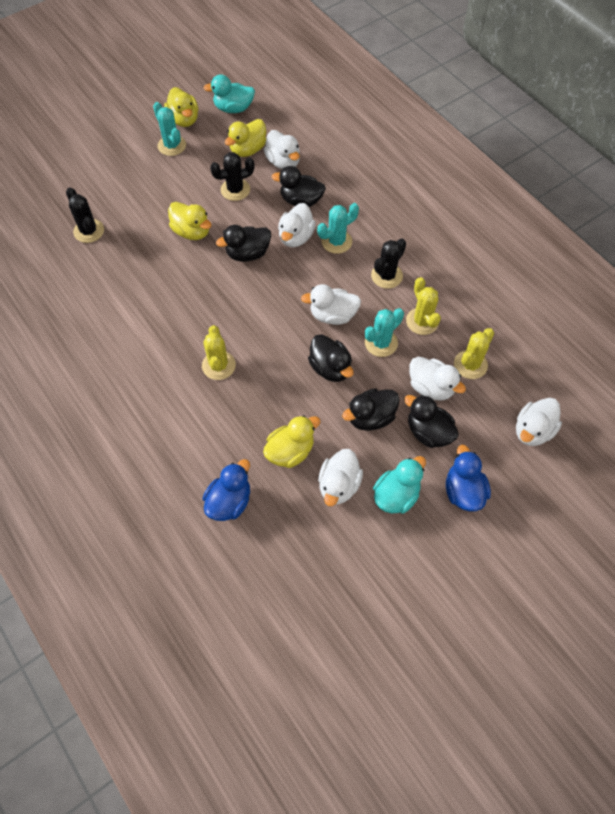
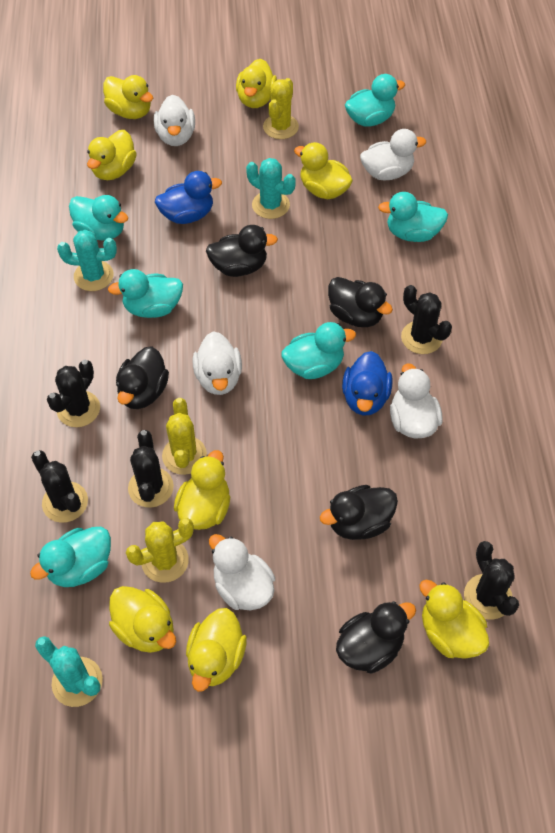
black cactus: [66,187,104,243] [210,152,255,201] [371,238,406,289] = 3 -> [31,450,88,523] [47,360,100,427] [128,430,174,508] [401,285,452,354] [464,541,519,619] = 5
turquoise duck: [204,74,255,113] [373,456,426,514] = 2 -> [30,527,111,587] [69,195,128,241] [108,269,183,318] [281,322,356,379] [345,74,405,127] [378,192,448,242] = 6
white duck: [264,130,300,169] [278,203,316,247] [301,284,361,325] [318,449,363,506] [409,357,466,401] [516,398,562,446] = 6 -> [154,95,195,146] [193,331,242,395] [209,534,275,610] [360,129,426,180] [390,363,442,438] = 5
yellow duck: [164,87,198,127] [168,202,212,240] [225,119,266,157] [263,415,321,468] = 4 -> [87,130,137,180] [103,75,153,119] [109,586,176,653] [174,450,230,530] [186,608,247,692] [236,59,277,108] [294,142,353,199] [419,580,489,659] = 8

